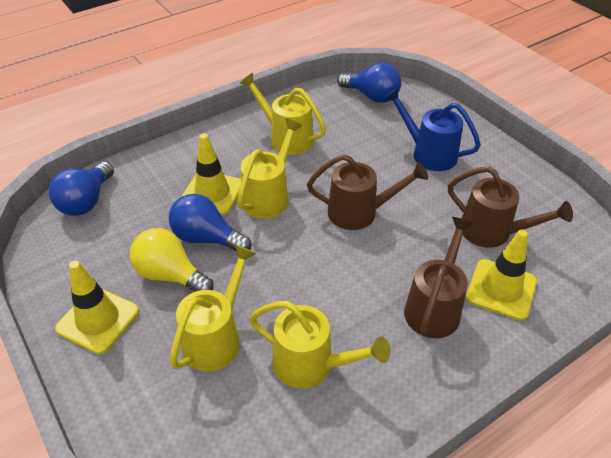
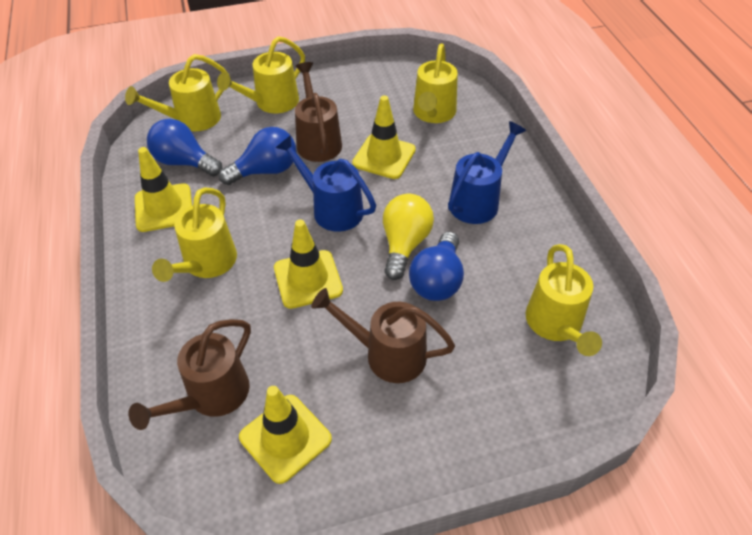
blue watering can: [385,87,481,171] = 1 -> [276,135,376,232] [448,121,526,224] = 2
yellow traffic cone: [55,261,139,354] [181,133,241,215] [466,229,537,321] = 3 -> [135,147,192,232] [239,386,332,484] [274,220,343,309] [352,95,416,179] = 4
yellow watering can: [170,245,256,372] [237,119,303,219] [240,73,326,155] [249,301,391,389] = 4 -> [125,54,229,131] [152,187,237,282] [217,36,305,113] [413,44,458,123] [526,244,602,356] = 5

